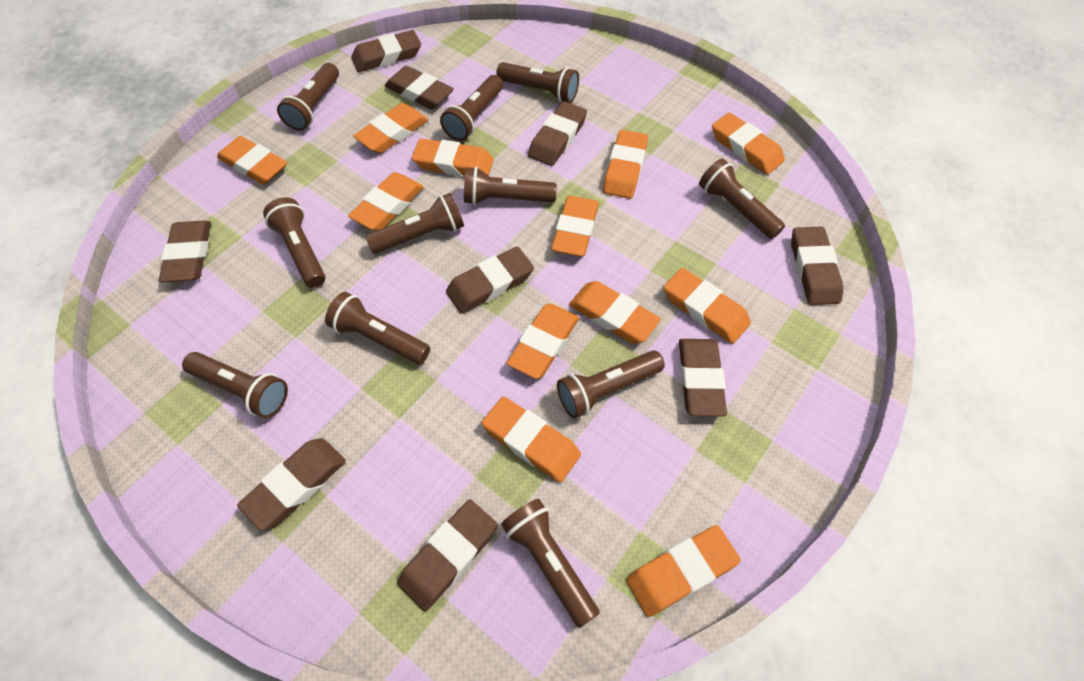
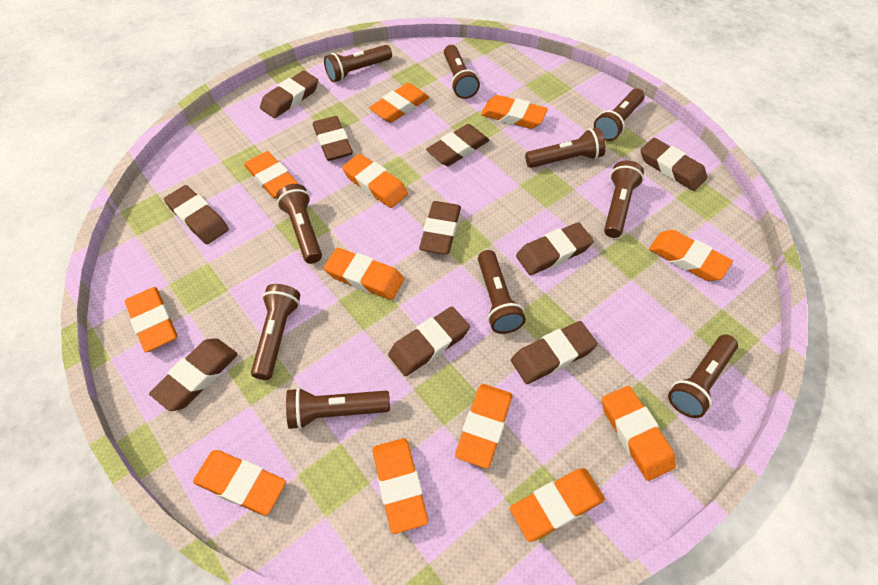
brown eraser: [159,221,211,283] [237,438,346,531] [351,30,421,72] [385,66,454,109] [397,500,498,611] [446,247,534,314] [528,101,587,166] [679,339,727,417] [791,227,843,305] = 9 -> [149,338,238,411] [164,185,229,244] [260,70,318,118] [313,116,353,161] [388,307,470,376] [419,201,461,254] [426,124,489,166] [511,321,598,384] [516,222,594,275] [640,138,707,191] = 10
brown flashlight: [182,352,288,418] [263,197,325,288] [277,63,339,131] [325,292,430,364] [365,193,464,254] [440,75,503,141] [464,167,557,205] [496,62,579,103] [501,499,600,628] [557,350,665,419] [699,159,785,239] = 11 -> [251,284,301,380] [276,184,322,264] [286,387,390,430] [324,45,392,82] [444,45,480,99] [478,250,526,334] [525,128,606,168] [594,88,645,141] [604,160,644,238] [668,335,738,418] = 10

